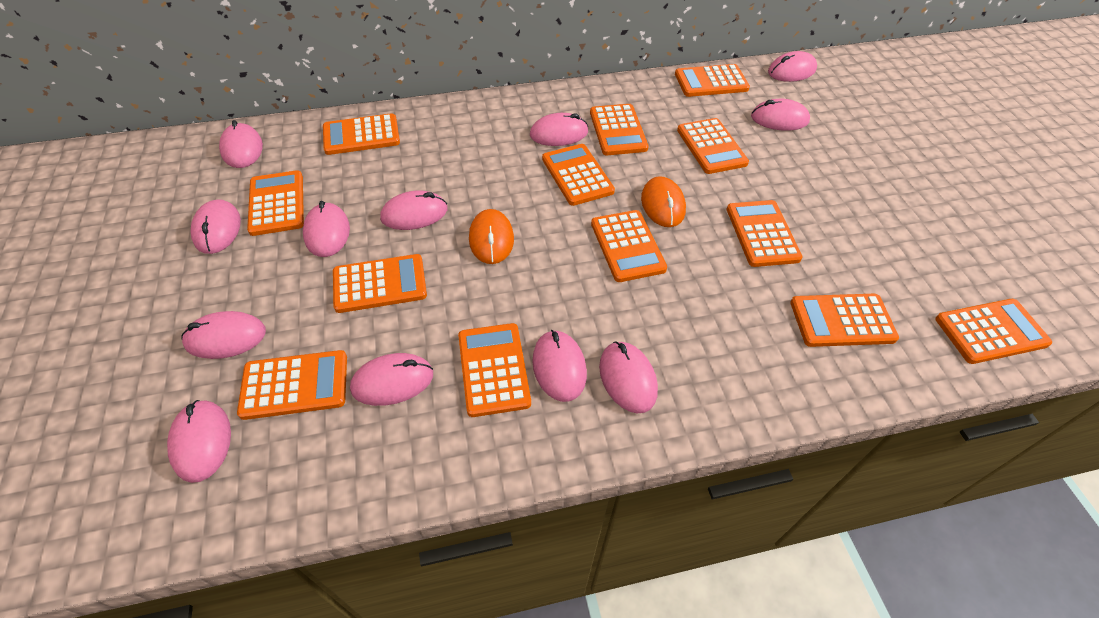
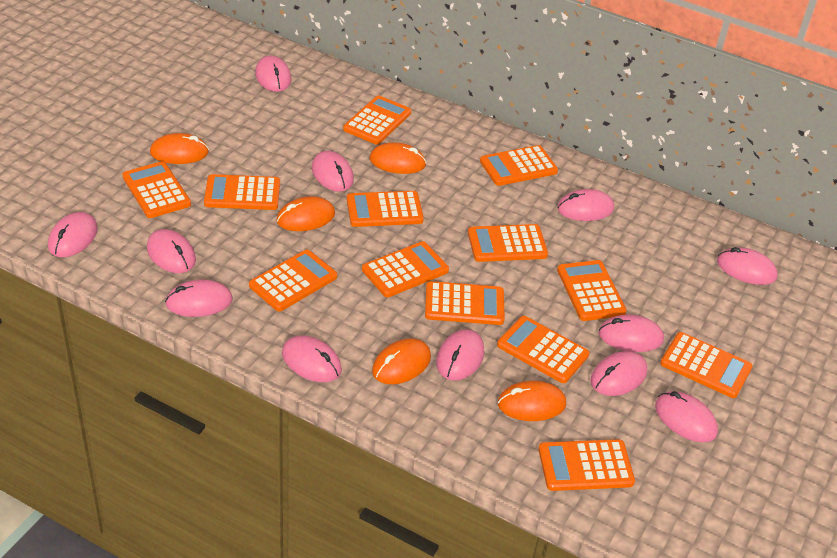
orange mouse: [469,209,514,264] [641,176,686,227] = 2 -> [150,133,209,164] [276,196,335,231] [370,142,426,174] [372,338,431,384] [498,381,566,421] = 5

